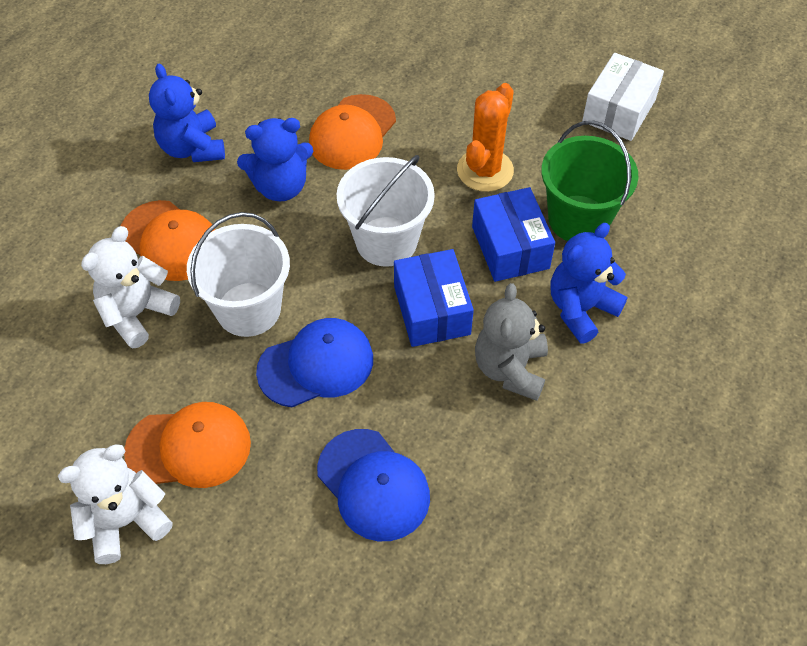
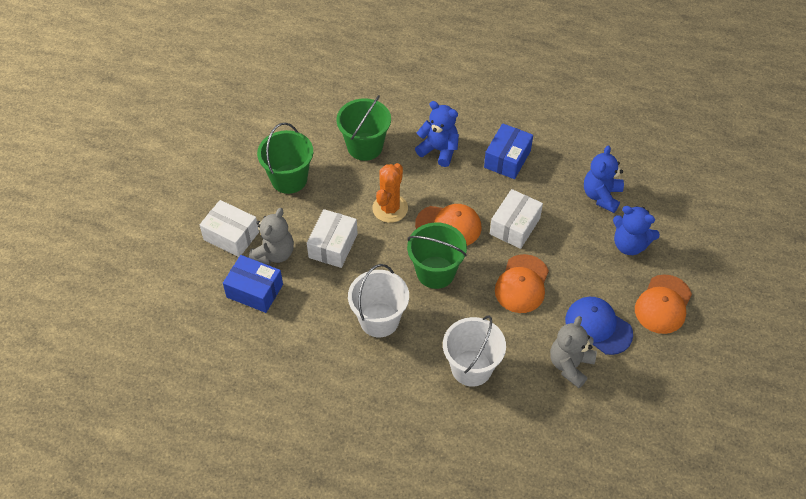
blue cap: [256,318,373,407] [317,429,430,541] = 2 -> [565,297,633,355] = 1
green bucket: [541,120,639,241] = 1 -> [257,123,313,194] [337,95,391,161] [407,222,467,289] = 3
grey teddy bear: [475,283,548,401] = 1 -> [249,208,294,265] [550,316,597,388] = 2
white box: [582,53,664,141] = 1 -> [200,200,259,257] [307,209,358,268] [490,189,543,249] = 3
white teddy bear: [58,445,173,564] [81,226,180,349] = 2 -> none = 0

